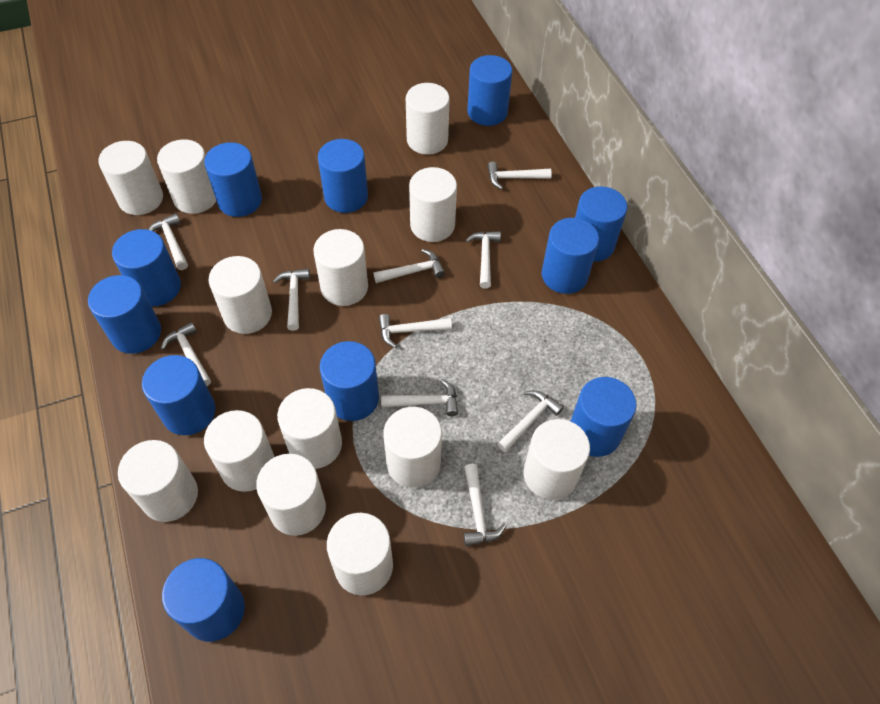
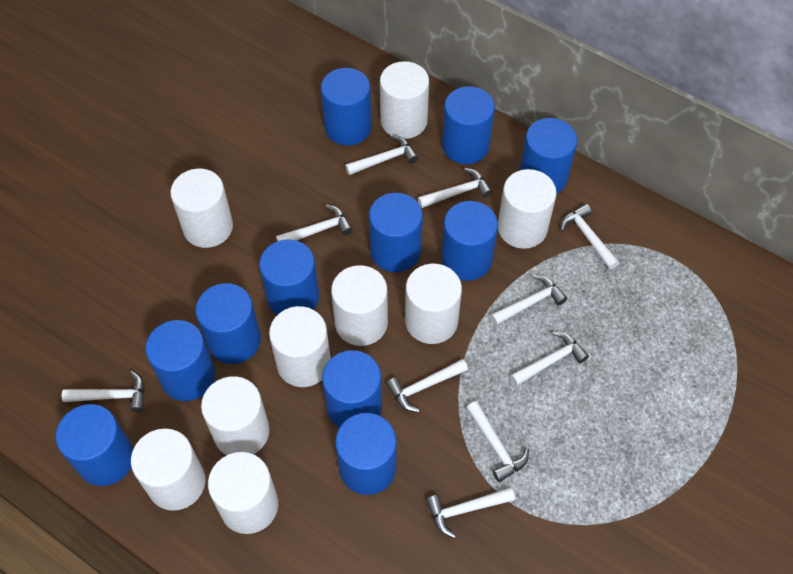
white cylinder: [99,141,163,215] [118,440,198,522] [157,139,216,214] [204,410,274,492] [209,256,272,334] [256,454,326,536] [277,388,342,469] [313,229,368,306] [327,513,393,595] [383,407,442,488] [406,83,450,155] [409,167,457,242] [523,419,590,500] = 13 -> [131,428,205,511] [170,168,233,248] [201,376,269,455] [208,452,278,534] [269,306,331,387] [331,265,388,346] [380,61,429,139] [405,264,462,344] [498,169,557,249] = 9

